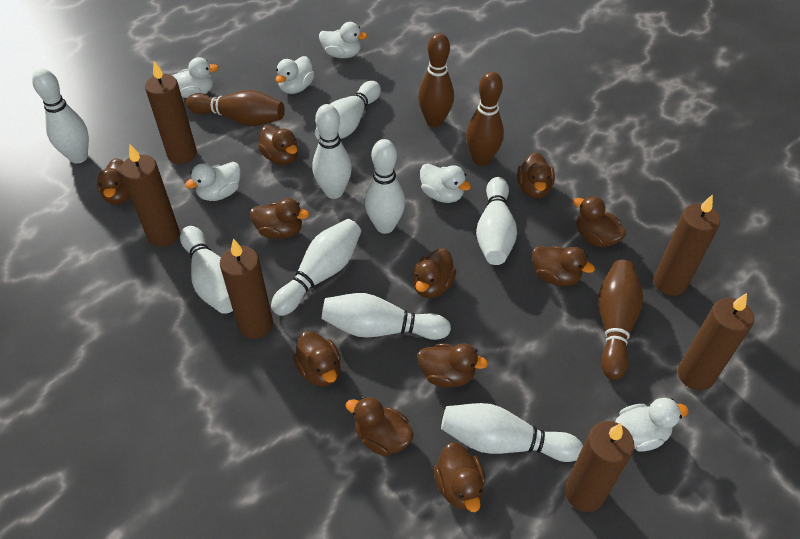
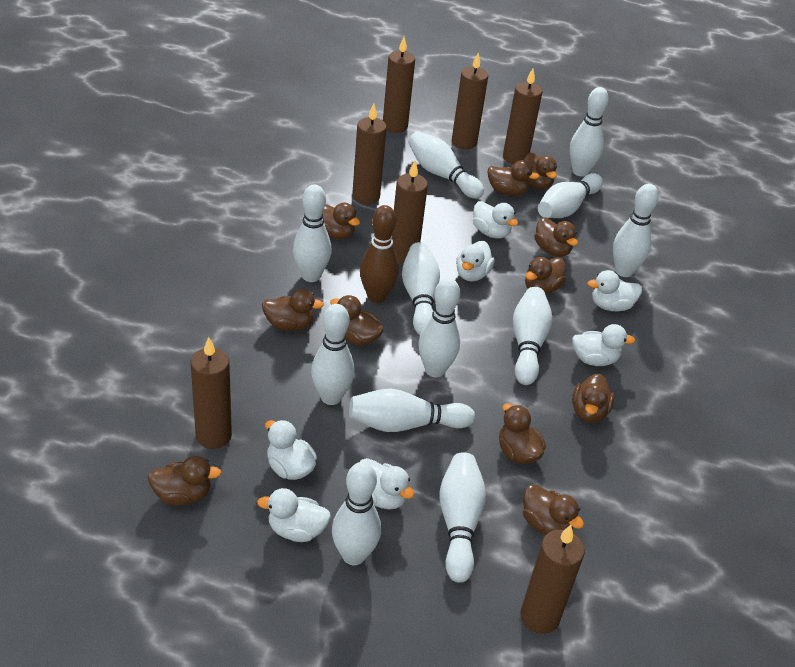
brown bowling pin: [186,90,285,126] [418,33,454,127] [466,72,504,166] [598,260,643,380] = 4 -> [360,205,399,303] = 1
brown candle: [121,144,179,247] [145,61,197,164] [220,239,273,339] [565,421,634,512] [654,194,720,296] [678,293,754,390] = 6 -> [191,337,232,449] [352,103,387,205] [383,37,415,133] [392,161,428,264] [452,53,488,149] [503,69,542,164] [520,525,585,634] = 7
white bowling pin: [32,68,89,164] [180,226,233,314] [271,219,361,316] [312,104,352,199] [315,81,381,140] [322,293,451,340] [365,139,405,234] [441,403,583,462] [476,177,517,265] = 9 -> [293,184,332,282] [311,304,355,405] [332,462,381,565] [349,388,475,432] [402,242,440,335] [408,131,484,199] [418,278,460,377] [439,452,486,583] [513,287,552,385] [538,173,603,218] [570,87,609,177] [613,184,659,277] = 12
white duck: [172,57,219,98] [185,162,240,201] [275,56,315,94] [319,22,367,58] [420,164,471,203] [615,398,689,451] = 6 -> [257,488,331,542] [265,420,317,480] [360,458,415,510] [456,241,494,281] [473,201,518,239] [572,324,635,366] [587,270,642,311] = 7

